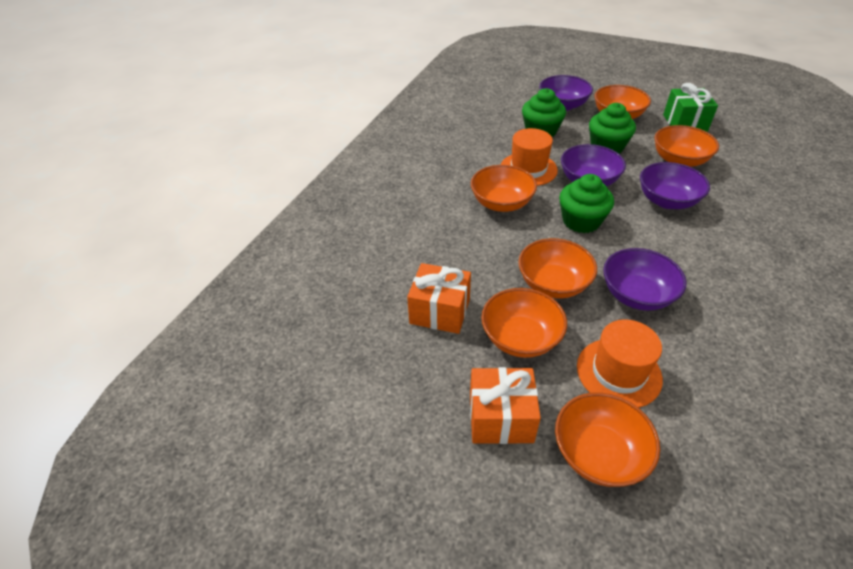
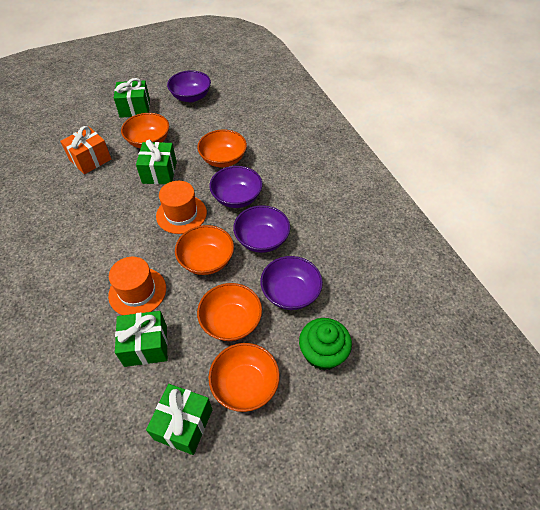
green cupcake: [522,88,566,137] [559,174,614,233] [589,103,636,154] = 3 -> [299,318,352,370] = 1
green gift: [663,83,718,132] = 1 -> [114,78,150,118] [115,311,168,367] [136,139,177,184] [146,384,212,455] = 4
orange bowl: [471,165,537,212] [481,288,567,358] [518,238,597,298] [555,392,660,487] [595,85,651,119] [654,125,719,167] = 6 -> [121,113,169,148] [175,225,234,275] [197,130,247,167] [197,283,262,341] [208,343,280,412] = 5
orange gift: [407,263,471,334] [470,367,541,444] = 2 -> [60,126,111,174] = 1

